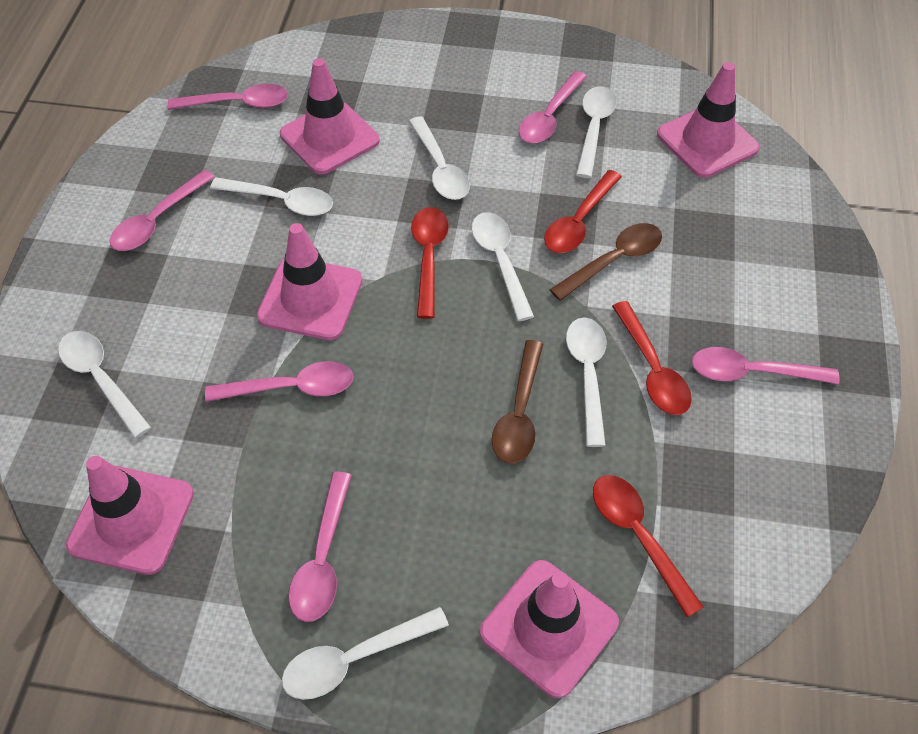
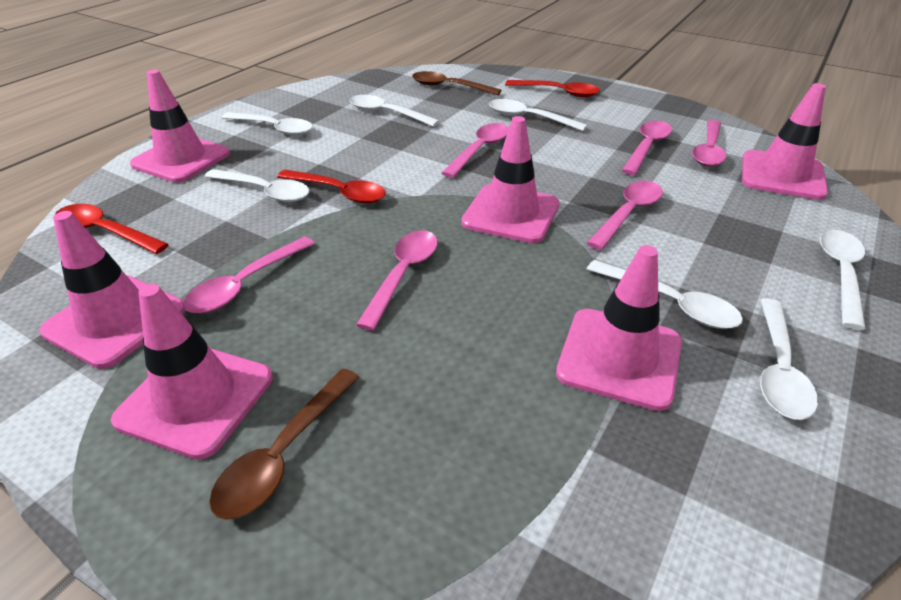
pink traffic cone: [66,456,194,575] [257,223,362,340] [280,58,380,174] [480,560,619,699] [657,62,760,178] = 5 -> [39,211,185,369] [111,284,273,460] [130,70,230,183] [461,116,560,243] [556,245,682,411] [742,83,828,200] = 6
red spoon: [411,207,449,319] [544,170,622,253] [593,475,704,617] [612,301,692,415] = 4 -> [56,204,169,254] [277,170,386,203] [505,80,600,97] = 3

